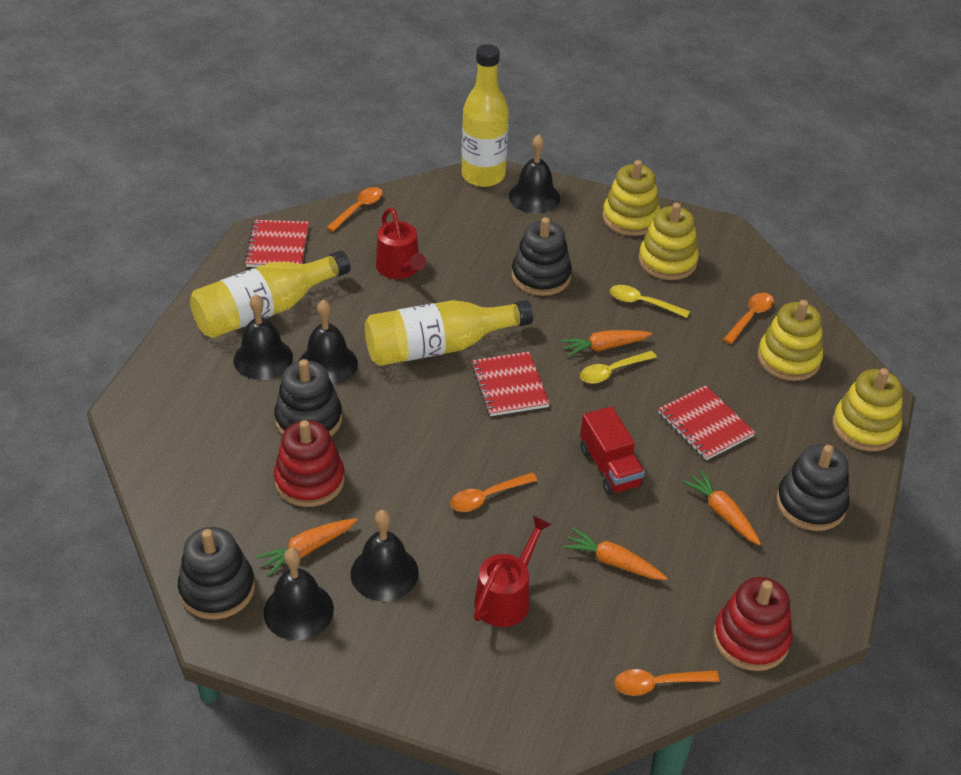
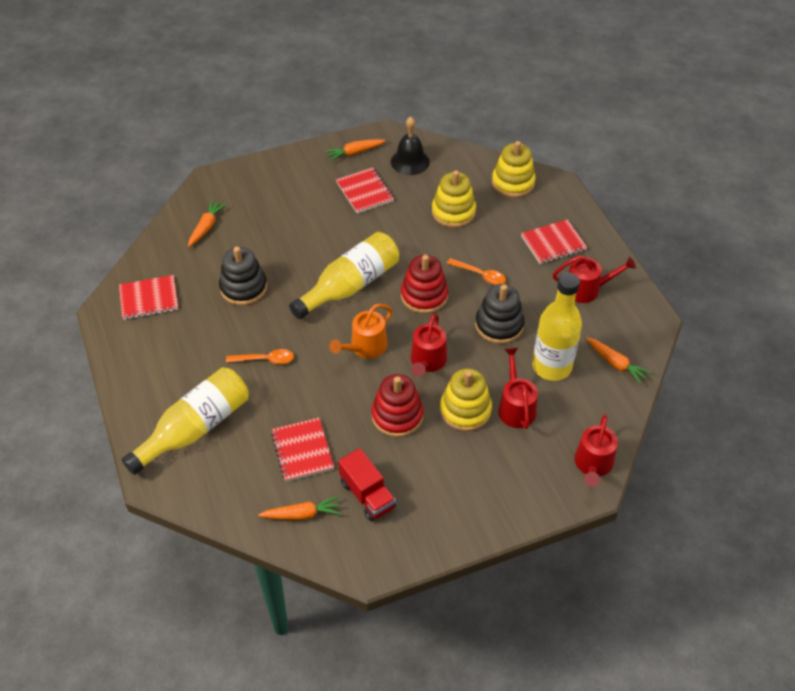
black bell: [234,294,293,380] [263,548,334,640] [299,300,358,385] [350,510,419,601] [509,134,560,213] = 5 -> [391,117,430,175] = 1
black stacking toy: [178,527,255,620] [274,359,342,436] [512,217,572,296] [777,444,849,531] = 4 -> [219,247,267,305] [475,284,524,344] = 2
orange spoon: [326,187,383,232] [450,473,538,512] [615,669,720,696] [723,293,774,344] = 4 -> [226,349,294,364] [447,258,506,285] = 2
orange watering can: none = 0 -> [329,304,392,358] = 1
red notebook: [244,220,309,267] [471,352,550,416] [658,385,755,460] = 3 -> [119,275,178,320] [271,418,334,482] [336,168,394,213] [521,219,587,264] = 4
red watering can: [376,207,426,279] [474,516,552,627] = 2 -> [411,314,447,377] [498,348,538,429] [553,256,636,303] [574,414,618,487] = 4
yellow spoon: [580,351,657,384] [610,285,690,318] = 2 -> none = 0
yellow stacking toy: [602,160,660,236] [639,203,699,280] [757,300,823,381] [832,368,903,451] = 4 -> [432,170,476,228] [440,368,492,431] [492,141,536,198] = 3

